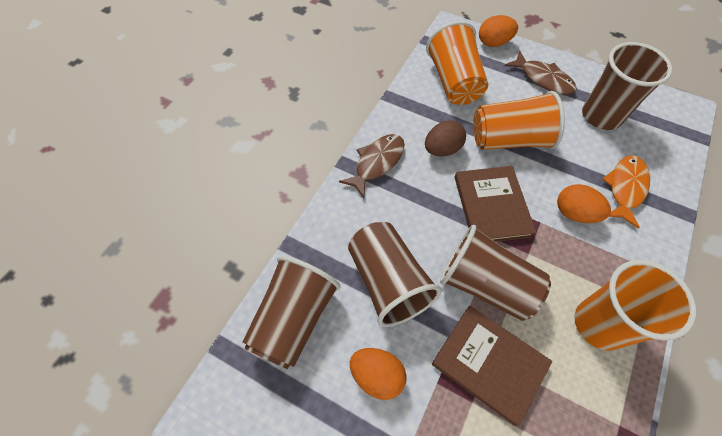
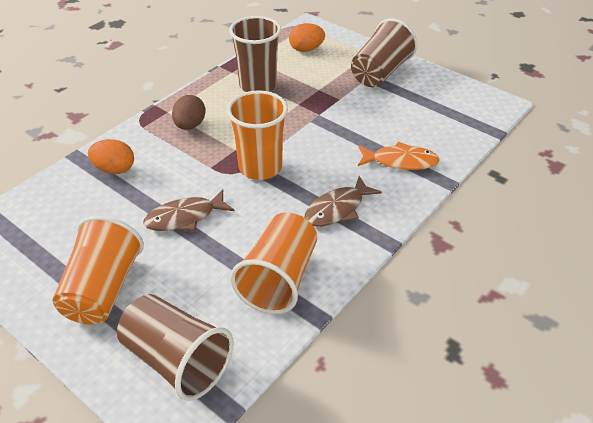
brown book: [432,306,552,426] [455,166,536,242] = 2 -> none = 0
brown cup: [242,256,340,369] [348,222,442,327] [440,225,551,321] [582,42,673,130] = 4 -> [117,294,233,401] [229,16,281,92] [351,18,418,87] = 3
orange egg: [350,348,406,400] [479,15,518,47] [557,184,611,223] = 3 -> [88,139,134,174] [289,23,325,52] = 2

